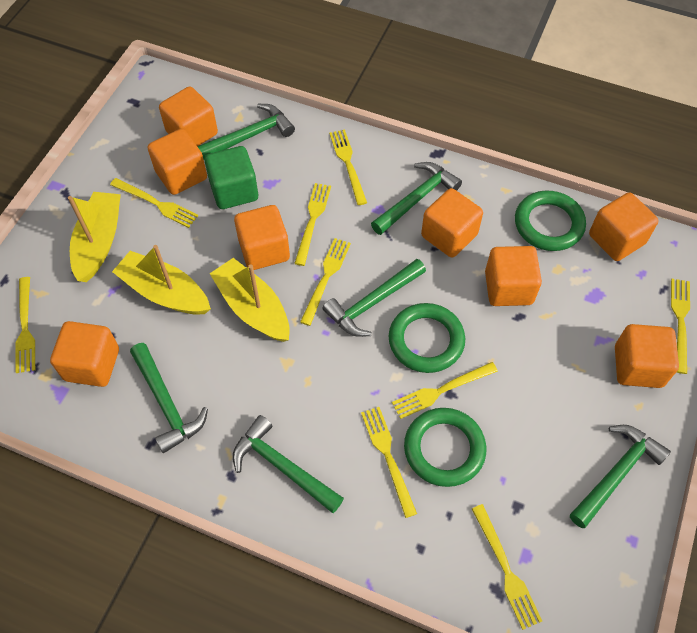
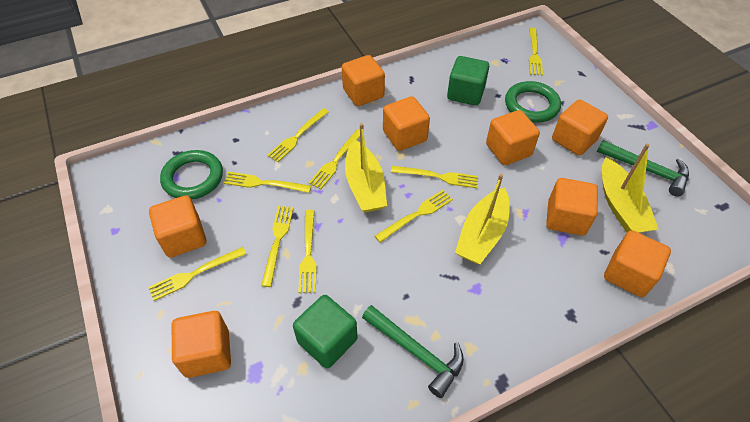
green cube: [204,146,258,209] = 1 -> [293,295,358,368] [447,56,489,106] = 2
green hammer: [130,343,208,453] [197,104,295,160] [233,415,344,513] [322,259,426,337] [371,162,462,235] [570,425,671,528] = 6 -> [362,305,464,398] [597,140,689,196] = 2
green ring: [389,303,465,373] [404,408,486,487] [515,190,586,251] = 3 -> [160,150,223,200] [505,81,561,123] = 2

